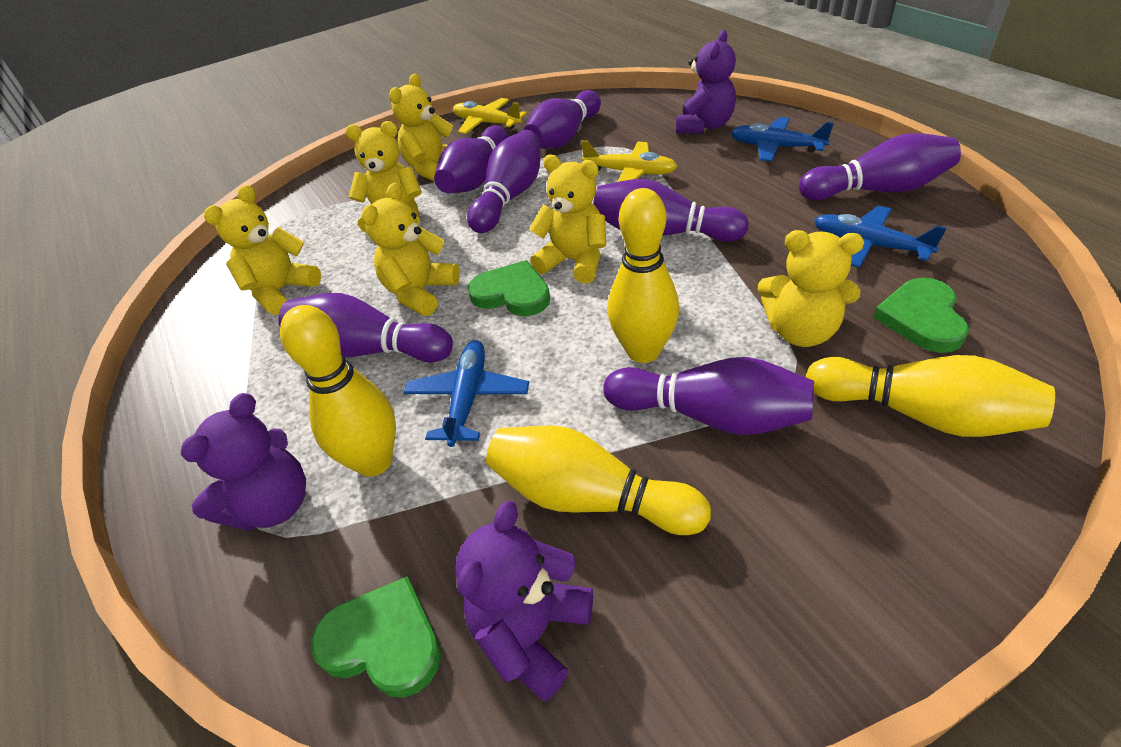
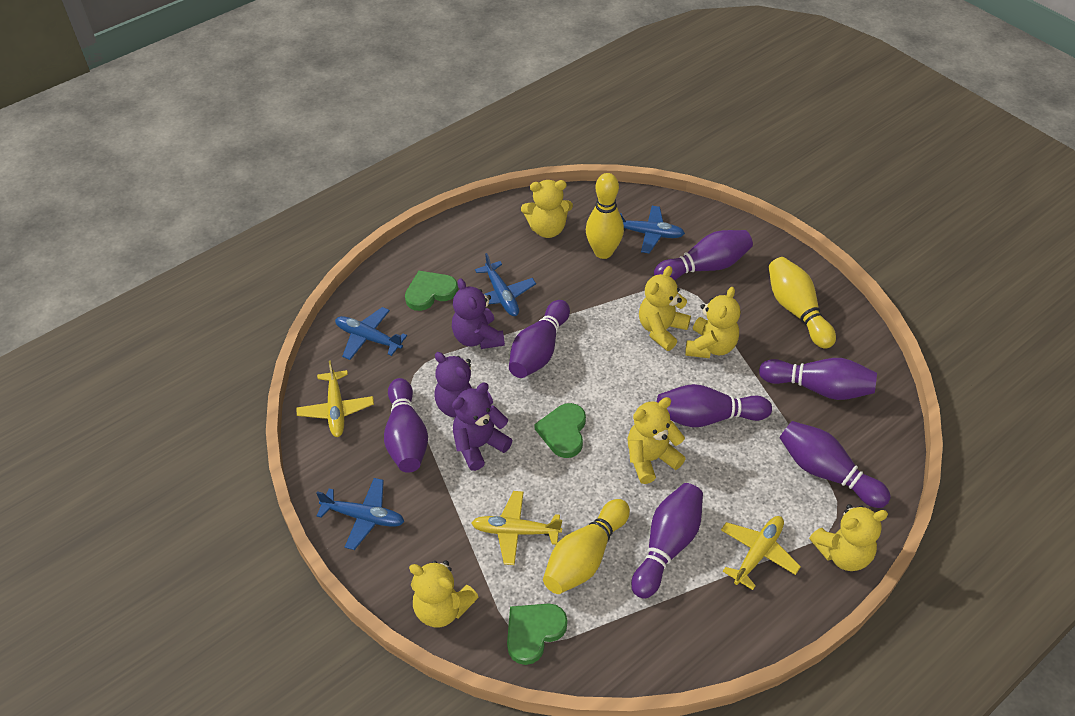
blue plane: [403,340,529,447] [730,117,834,162] [814,206,947,268] = 3 -> [316,478,405,550] [335,307,407,360] [475,253,536,316] [620,206,685,253] = 4
yellow bowling pin: [280,305,396,477] [486,426,711,535] [607,188,679,363] [806,355,1055,437] = 4 -> [543,499,630,594] [586,173,624,259] [768,257,836,349] = 3
yellow plane: [453,98,527,134] [581,140,678,182] = 2 -> [296,360,374,437] [472,491,562,565] [721,516,801,590] = 3

